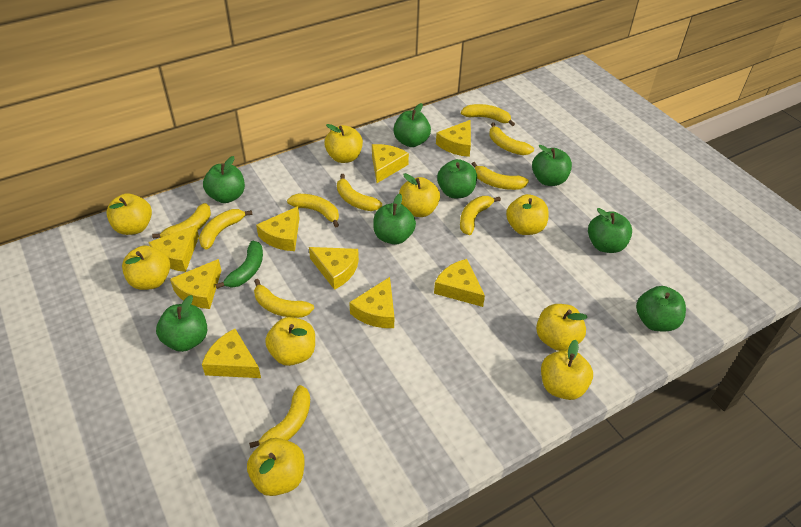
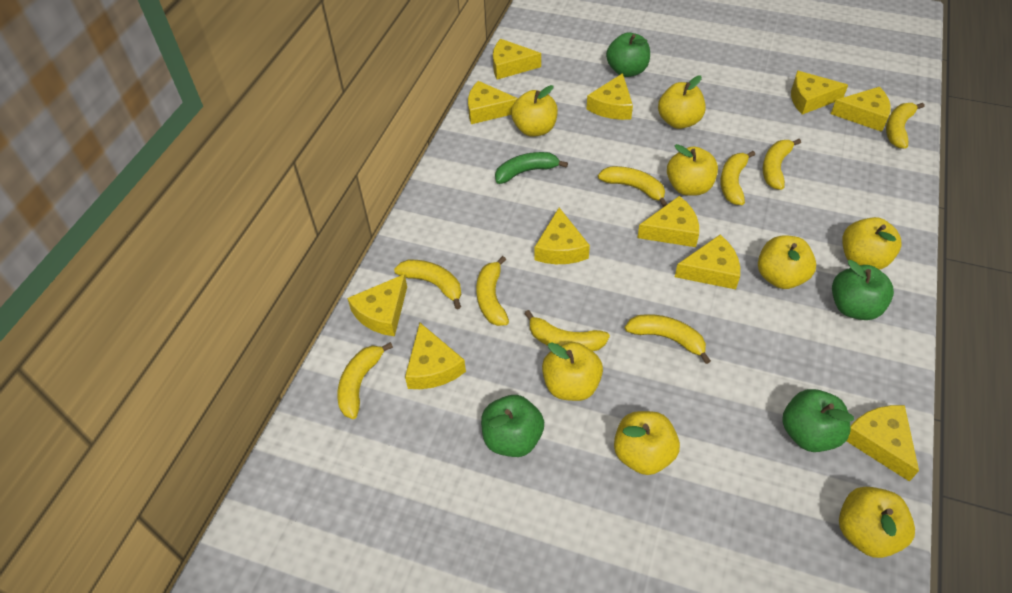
green apple: [156,295,207,352] [203,156,245,203] [373,194,416,245] [393,103,431,147] [437,159,477,198] [532,145,572,186] [588,208,632,253] [636,286,686,331] = 8 -> [481,395,544,457] [606,33,650,77] [782,389,854,452] [832,260,894,320] = 4
yellow apple: [106,193,152,235] [122,246,170,290] [247,438,305,496] [265,317,315,366] [324,124,363,163] [399,173,440,217] [506,194,549,235] [536,304,588,351] [541,340,593,400] = 9 -> [511,85,558,137] [542,342,603,401] [614,411,680,475] [658,75,706,129] [667,144,718,196] [758,235,816,289] [839,487,915,558] [842,217,901,270] = 8
yellow banana: [152,203,211,239] [199,209,253,250] [249,385,310,448] [254,279,314,318] [287,194,339,228] [337,174,382,211] [460,196,501,235] [461,104,515,126] [472,162,529,190] [489,122,534,155] = 10 -> [337,342,393,419] [394,260,461,309] [476,256,509,326] [524,310,610,351] [598,166,667,207] [625,314,711,364] [720,151,755,205] [763,139,801,190] [886,103,924,149] = 9
yellow cheese: [148,225,199,272] [170,259,221,309] [202,329,261,378] [256,206,300,251] [309,247,359,290] [349,277,394,328] [372,144,409,183] [434,259,485,307] [436,120,471,157] = 9 -> [347,274,407,336] [405,323,466,389] [468,81,518,124] [493,39,541,80] [534,208,590,264] [586,73,633,120] [637,196,699,247] [675,235,740,289] [791,71,848,115] [831,87,891,132] [847,405,919,482] = 11

